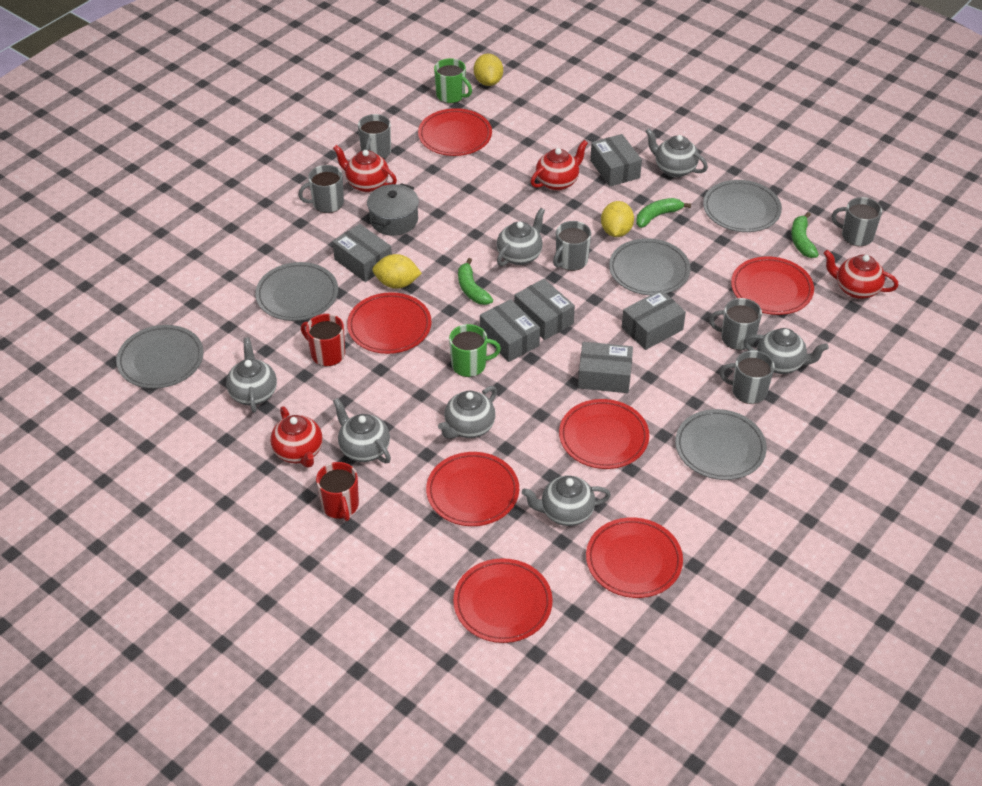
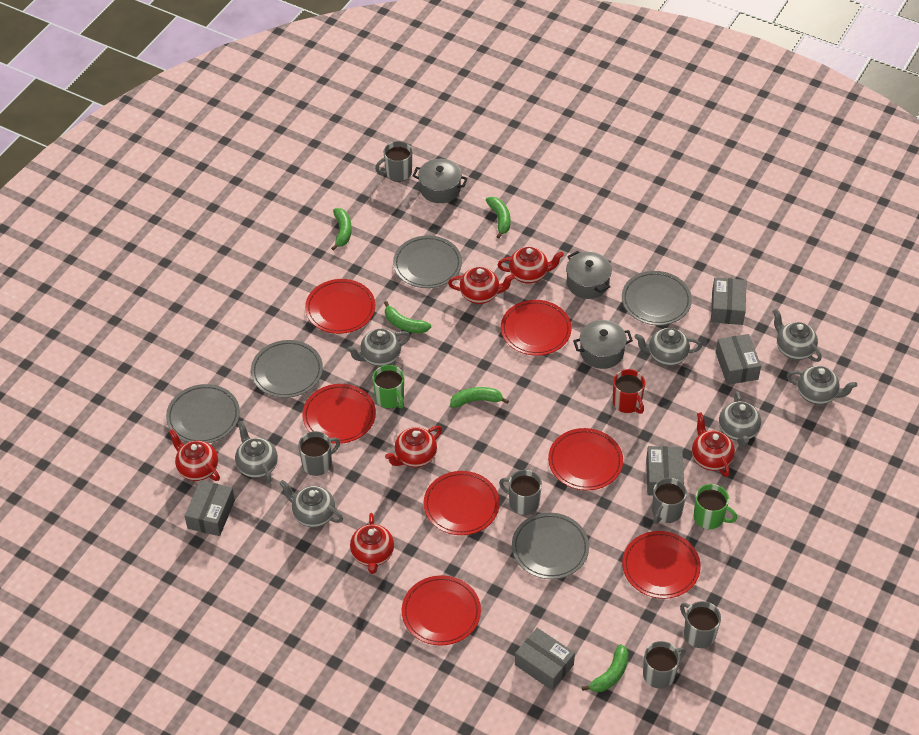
green banana: [458,258,493,305] [636,198,691,228] [791,212,819,258] = 3 -> [331,208,352,251] [384,301,431,333] [450,387,509,408] [486,197,510,239] [582,644,628,692] = 5
grey box: [332,224,392,282] [480,299,540,362] [514,279,575,340] [578,342,633,393] [590,134,642,187] [622,290,686,350] = 6 -> [185,480,235,536] [515,628,575,691] [646,446,684,495] [711,277,746,325] [716,334,761,385] = 5
grey pot: [367,183,419,236] = 1 -> [413,159,468,203] [566,251,612,299] [573,320,633,369] = 3
red mug: [301,314,345,366] [316,462,359,521] = 2 -> [613,369,645,414] = 1
red teapot: [270,406,323,468] [333,145,397,192] [531,140,588,191] [824,250,898,299] = 4 -> [169,429,220,481] [350,513,394,574] [385,426,442,468] [448,267,515,304] [497,247,564,284] [692,412,735,477] = 6
yellow lemon: [372,254,422,289] [474,54,503,86] [601,201,634,237] = 3 -> none = 0

